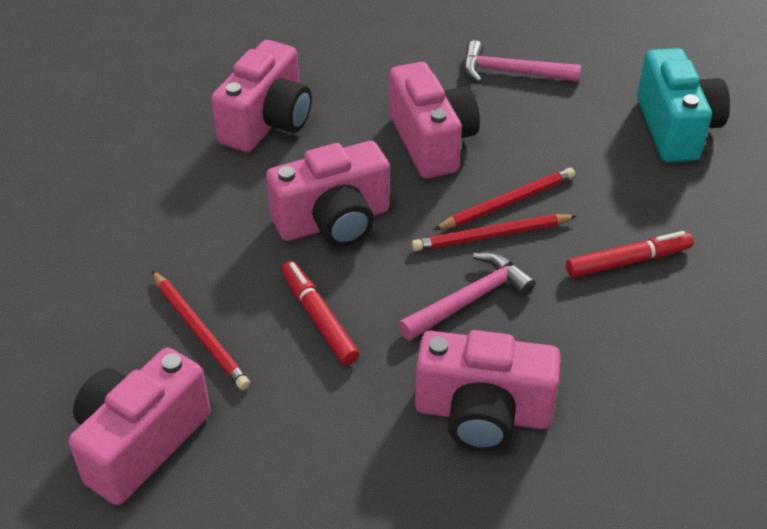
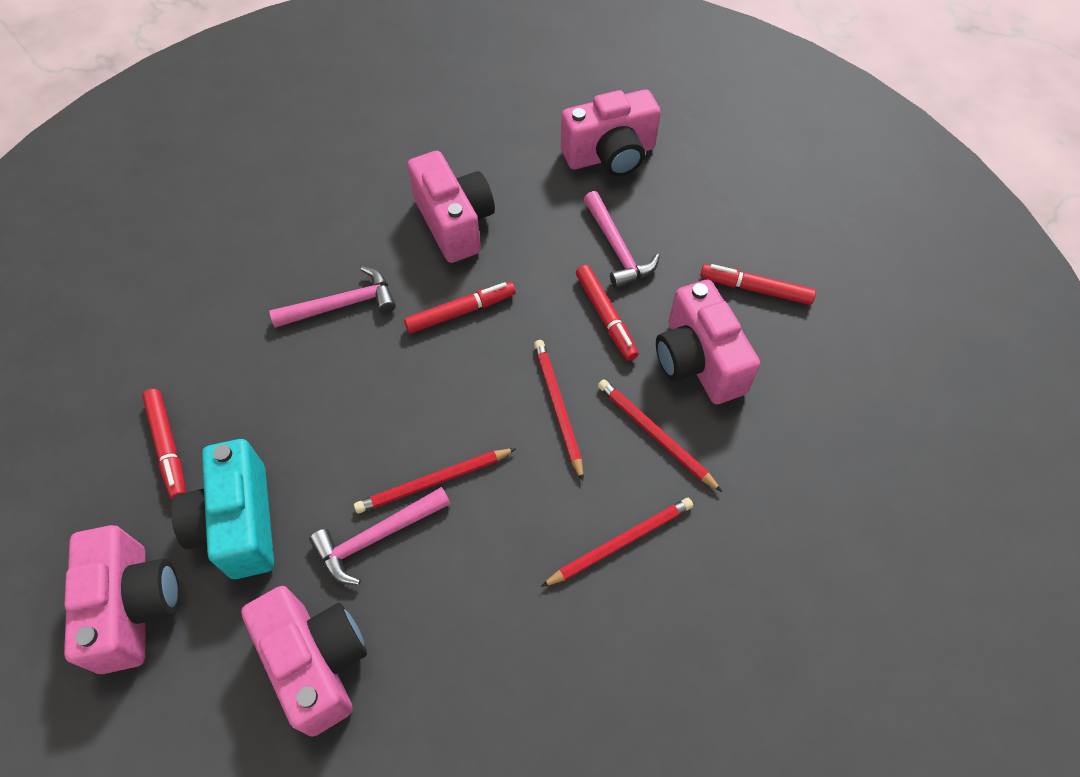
pink hammer: [398,252,535,340] [464,40,581,83] = 2 -> [269,266,396,328] [309,487,450,585] [584,191,660,289] = 3
red marker: [281,261,359,365] [566,231,693,278] = 2 -> [142,389,186,500] [404,282,516,333] [576,265,639,361] [700,264,816,305] = 4
red pencil: [152,271,250,390] [412,214,576,251] [434,168,575,230] = 3 -> [354,448,516,513] [534,340,583,481] [541,498,693,587] [598,379,722,492] = 4

